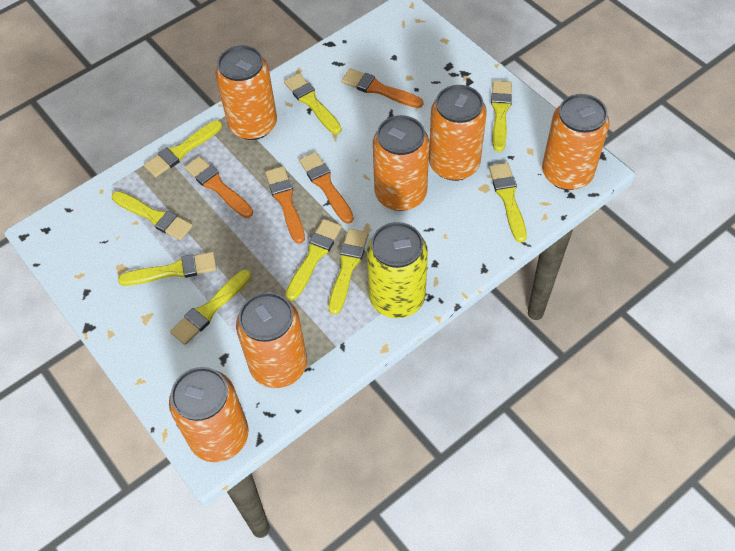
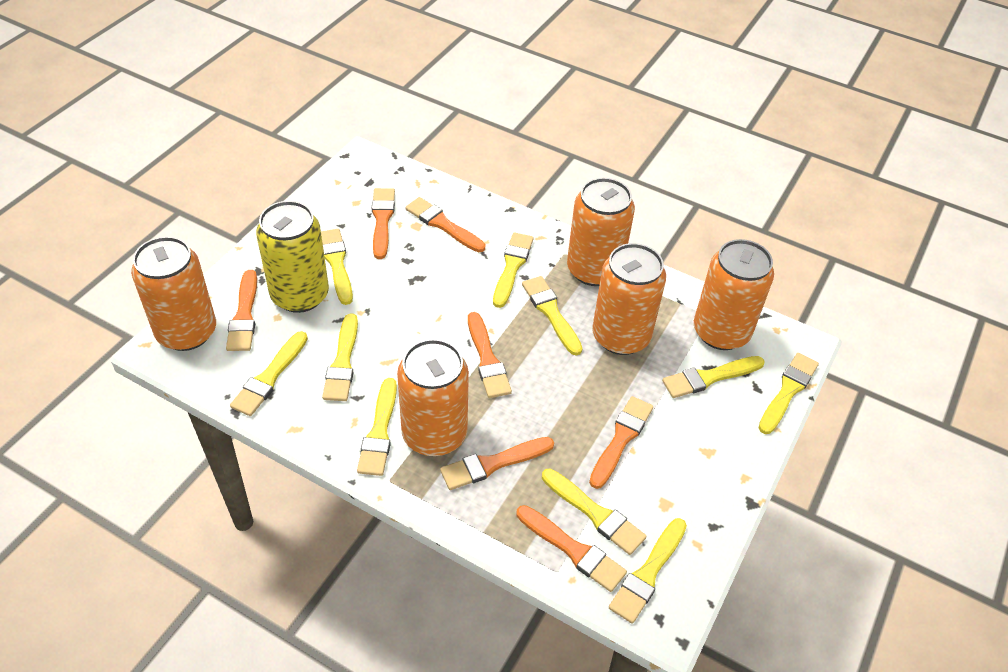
orange brush: [185,156,253,218] [265,166,305,244] [299,152,354,224] [341,68,423,108] = 4 -> [226,270,257,351] [372,188,395,259] [406,197,485,252] [440,437,554,490] [468,312,512,398] [517,505,627,592] [589,396,653,489] = 7
orange can: [169,367,248,462] [215,45,277,140] [236,292,307,388] [373,115,429,211] [429,85,487,181] [542,94,609,190] = 6 -> [131,236,216,351] [397,339,469,456] [567,178,635,286] [592,243,666,355] [694,239,774,350] = 5
yellow brush: [112,191,193,240] [118,252,217,286] [144,120,222,177] [170,270,251,345] [284,73,341,134] [286,219,342,301] [328,228,369,315] [489,163,527,242] [491,80,512,152] = 9 -> [230,331,308,416] [321,229,353,305] [322,313,358,401] [357,378,397,476] [493,232,534,308] [522,276,583,356] [542,469,646,555] [609,518,687,624] [662,356,765,398] [759,353,819,434] = 10

